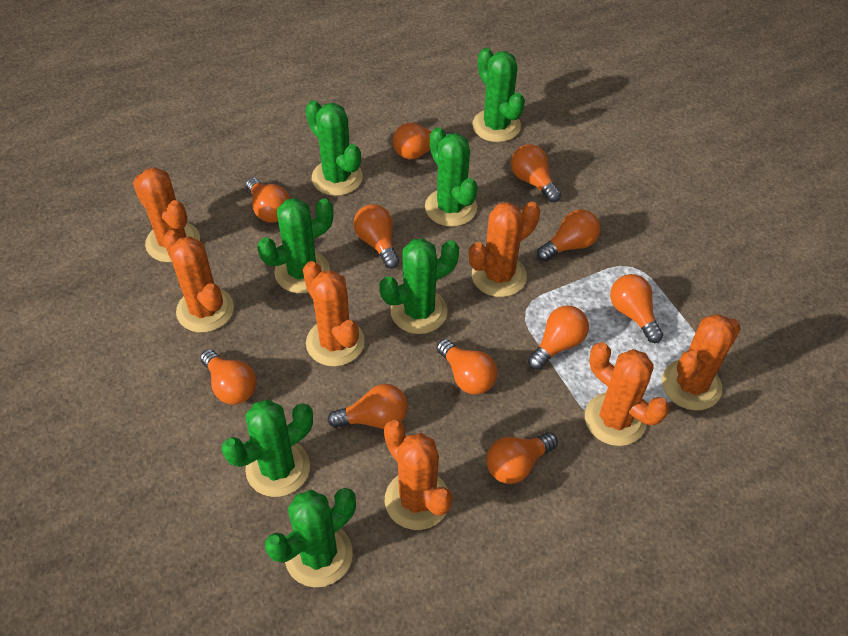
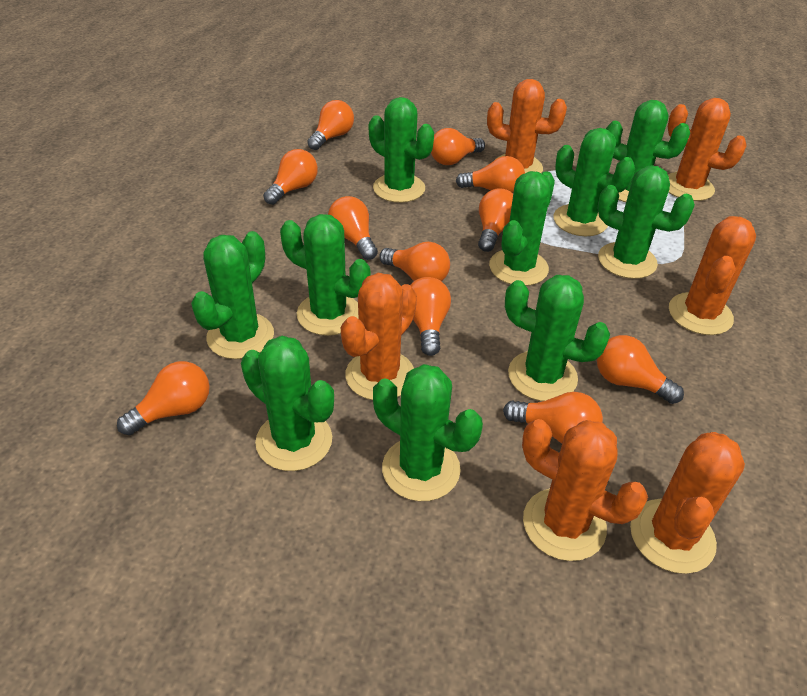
green cactus: [222,400,313,497] [257,198,333,293] [265,488,356,587] [306,100,363,196] [379,238,459,334] [425,127,478,227] [472,48,525,142] = 7 -> [191,231,274,359] [241,336,334,471] [280,214,370,336] [369,97,434,203] [373,364,483,501] [489,171,555,286] [505,275,610,401] [553,128,635,236] [597,165,695,279] [606,100,690,202] = 10
orange cactus: [133,167,200,262] [163,230,234,333] [303,261,365,366] [384,420,453,530] [469,202,540,297] [585,342,669,446] [662,314,741,410] = 7 -> [341,273,417,400] [487,79,567,173] [522,419,648,561] [630,432,745,574] [668,98,747,201] [669,216,756,335] = 6

